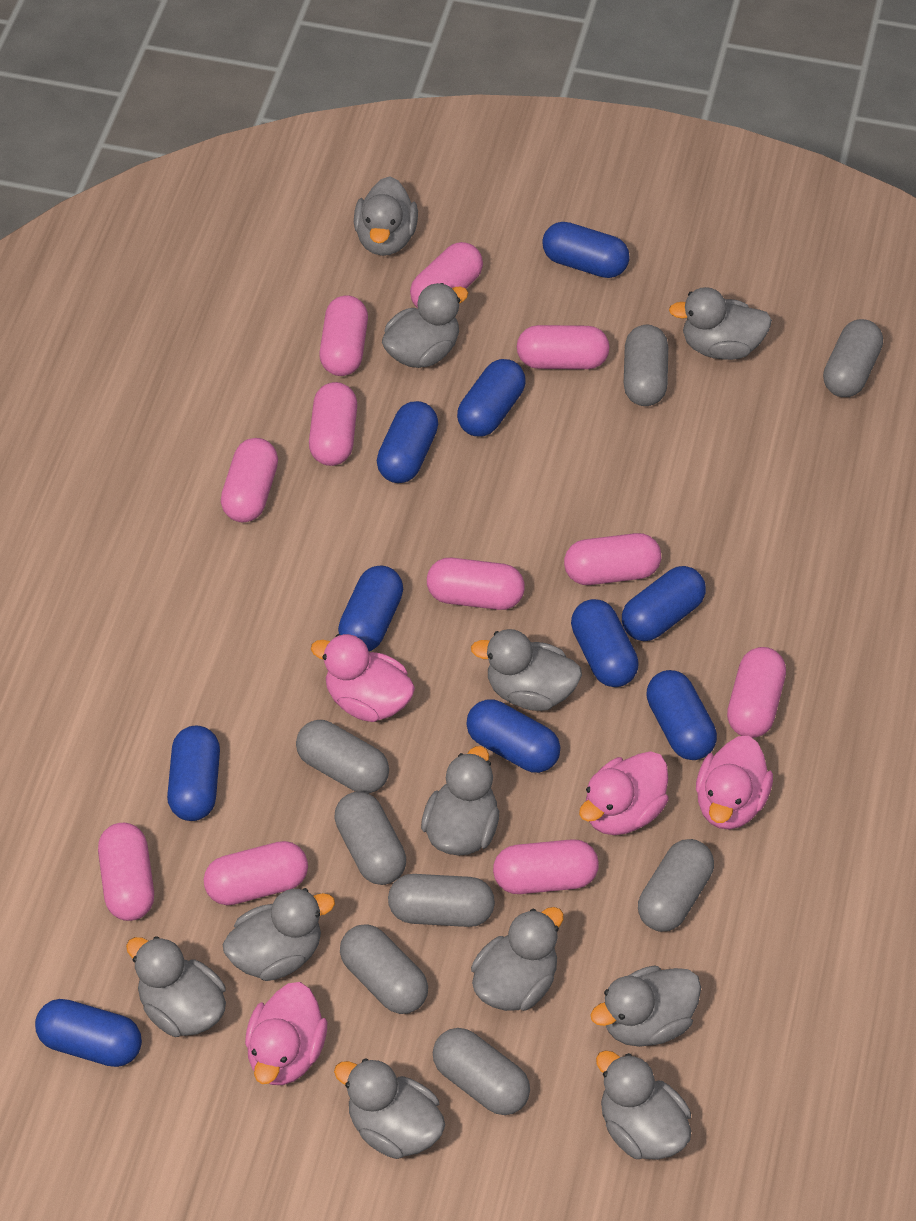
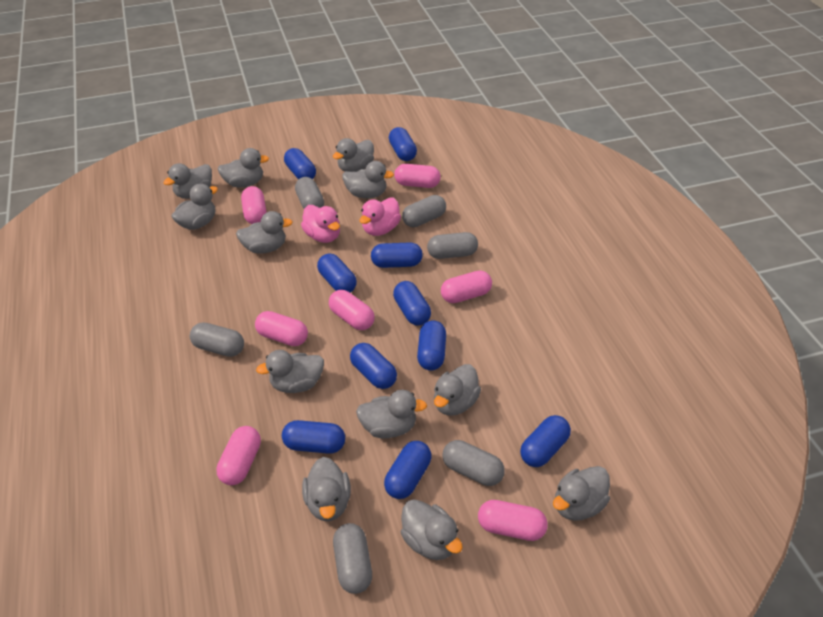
grey capsule: [296,720,389,794] [334,792,406,885] [340,924,428,1014] [388,874,495,927] [433,1028,530,1115] [624,325,668,406] [638,839,714,932] [823,319,883,397] = 8 -> [190,323,244,357] [295,177,324,209] [333,523,372,594] [402,195,446,227] [427,232,478,259] [443,440,505,486] = 6
grey duck: [126,936,226,1037] [222,888,335,981] [334,1058,445,1159] [354,176,418,256] [382,283,468,368] [421,746,499,856] [471,629,582,711] [471,907,564,1011] [590,965,701,1047] [596,1050,691,1160] [669,287,772,360] = 11 -> [163,163,212,199] [171,183,218,230] [218,148,269,187] [236,211,293,254] [256,350,324,393] [302,457,351,521] [333,138,374,172] [342,161,394,198] [356,390,427,439] [401,499,463,560] [434,364,481,416] [553,466,610,521] = 12
pink capsule: [98,823,154,921] [204,841,308,905] [221,438,278,523] [309,382,357,466] [319,295,368,376] [410,242,483,308] [427,558,525,610] [493,839,599,894] [517,325,610,369] [564,533,661,585] [727,647,786,738] = 11 -> [216,426,261,485] [241,186,266,224] [255,311,308,346] [329,290,375,330] [394,164,441,188] [441,270,492,303] [478,500,548,541] = 7
pink duck: [245,982,327,1085] [311,634,415,722] [579,751,668,835] [696,736,773,830] = 4 -> [301,205,340,243] [360,198,401,236] = 2

